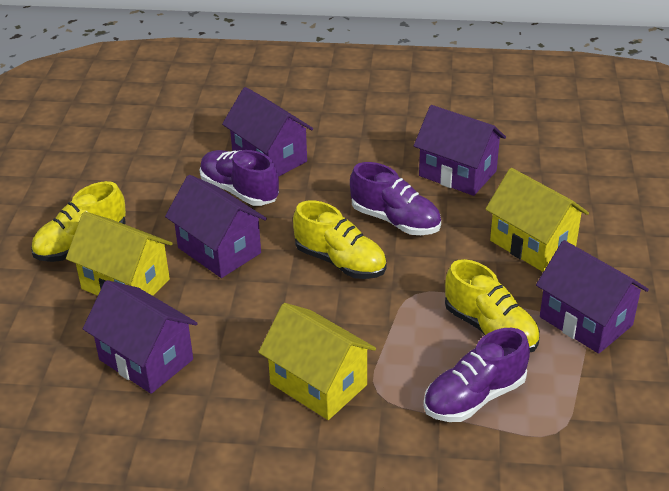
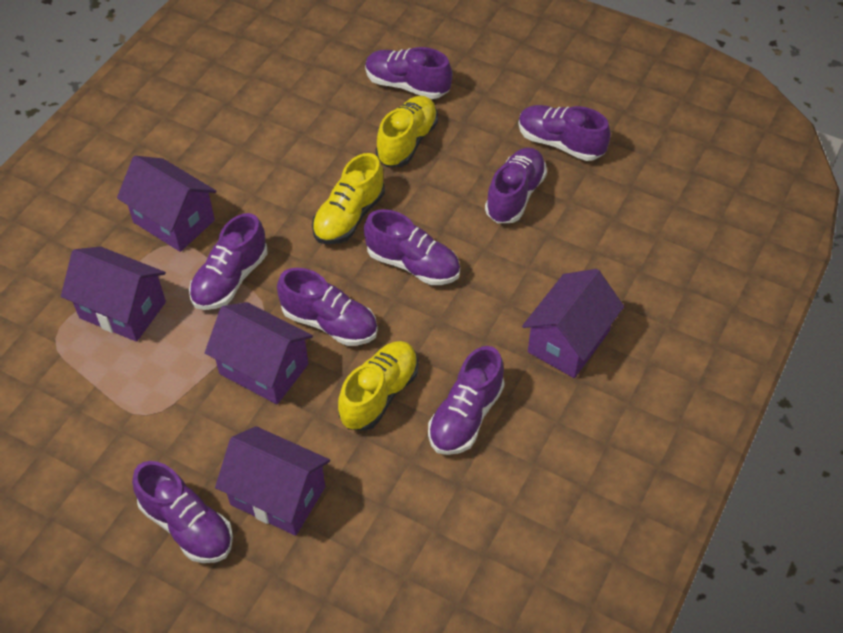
purple shoe: [200,150,279,206] [350,162,441,235] [423,328,530,422] = 3 -> [132,461,233,563] [189,213,267,310] [277,268,378,346] [364,209,460,285] [365,47,452,99] [428,346,505,455] [485,147,547,223] [518,105,611,161] = 8
yellow house: [66,212,173,296] [258,303,376,420] [485,168,589,272] = 3 -> none = 0

